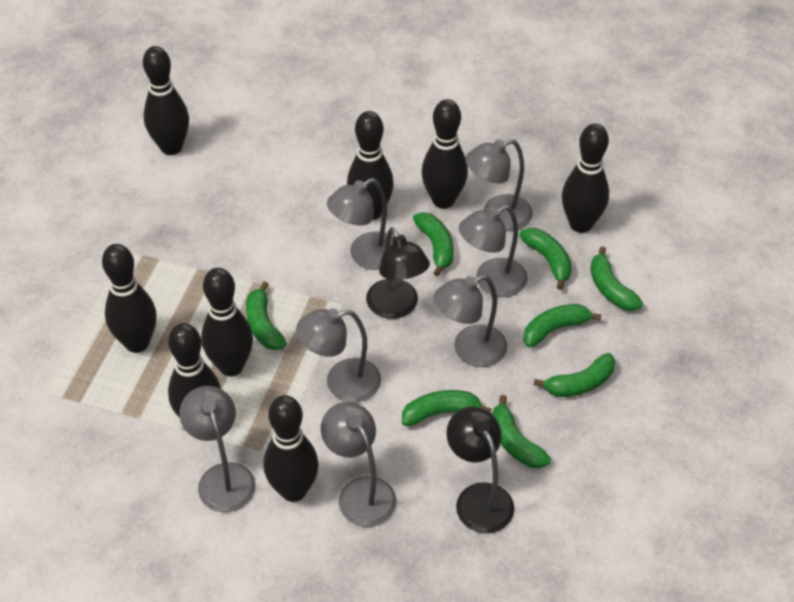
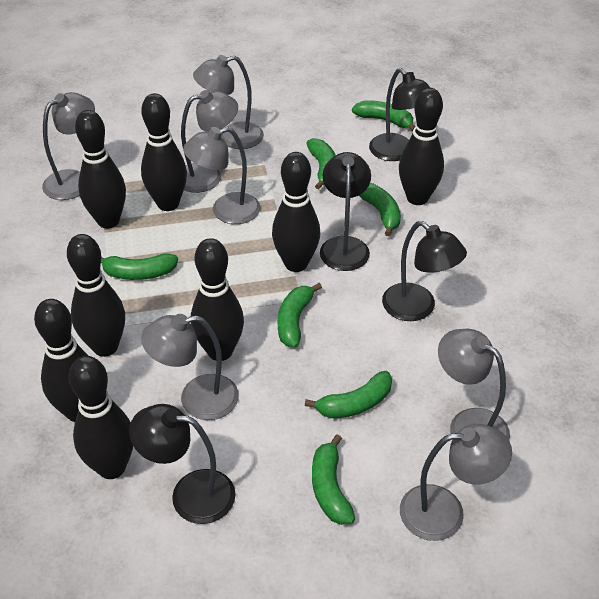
black lamp: [366,227,430,319] [446,407,514,533] = 2 -> [129,404,236,524] [320,152,371,271] [369,68,430,161] [382,221,467,321] = 4
green banana: [246,281,287,350] [402,390,491,426] [413,212,454,276] [492,395,551,468] [519,228,572,290] [523,304,602,348] [534,353,615,397] [590,246,643,311] = 8 -> [101,253,178,280] [278,283,322,348] [305,371,392,418] [306,138,336,190] [312,434,355,525] [352,100,415,131] [359,183,401,236] = 7

